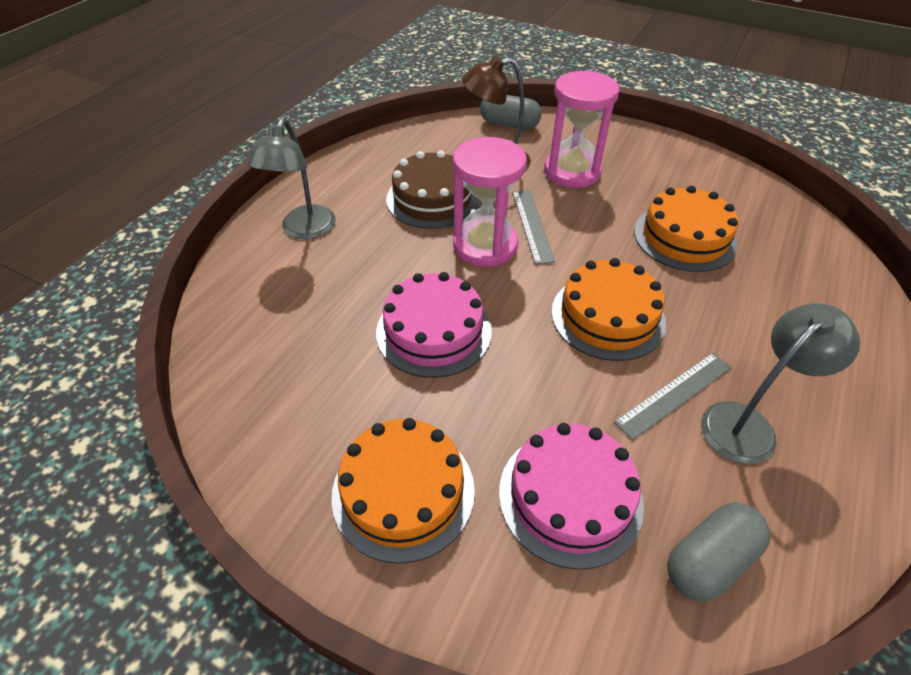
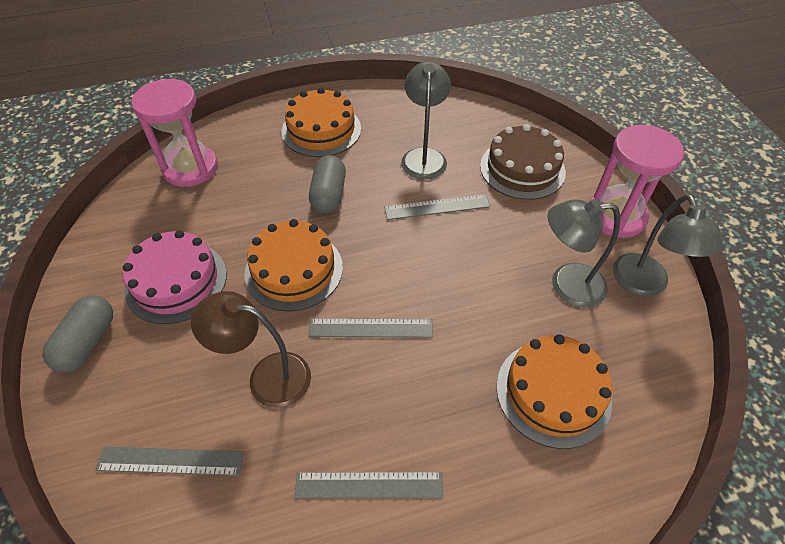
grey lamp: [247,118,336,239] [701,303,860,464] = 2 -> [401,61,451,179] [548,199,620,308] [613,194,724,296] = 3
grey ruler: [512,190,555,264] [614,353,732,440] = 2 -> [95,447,244,476] [295,472,443,498] [309,319,433,338] [384,194,490,220] = 4
pink cake: [376,272,492,378] [499,423,644,570] = 2 -> [123,230,227,324] = 1

